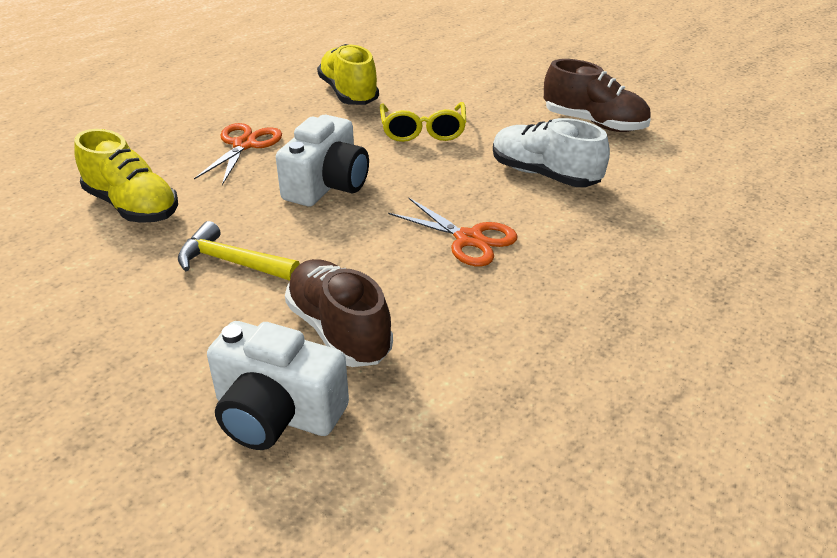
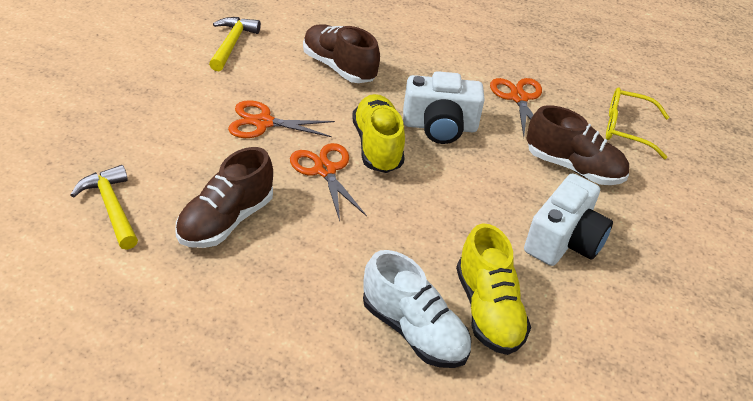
brown shoe: [285,259,393,367] [544,59,651,132] = 2 -> [175,147,273,248] [303,24,380,83] [527,105,629,185] = 3
orange scissors: [194,123,282,185] [388,198,517,266] = 2 -> [228,100,335,138] [290,143,367,221] [490,78,542,136] = 3
yellow hammer: [178,221,300,281] = 1 -> [71,165,138,250] [209,17,261,71] = 2

